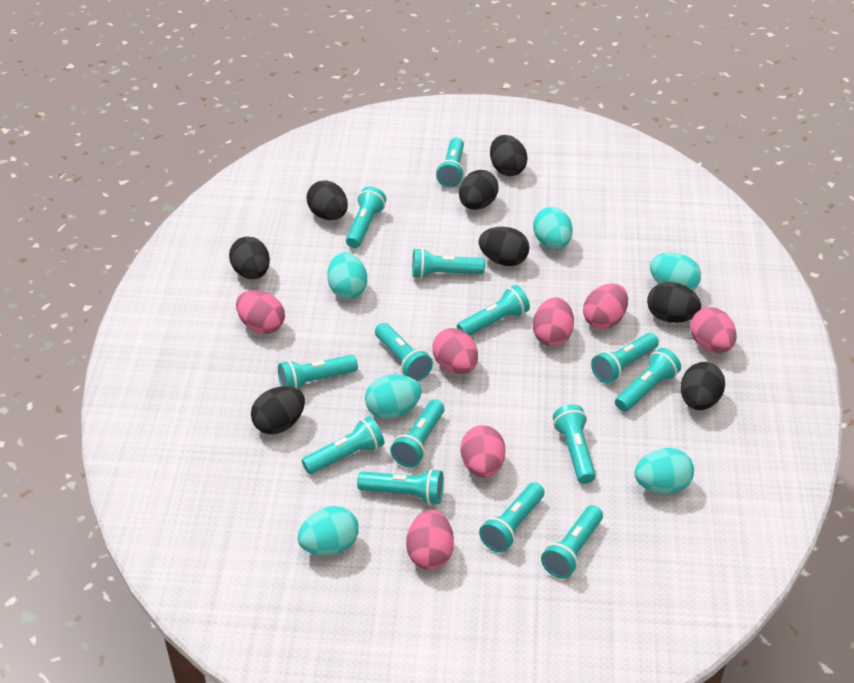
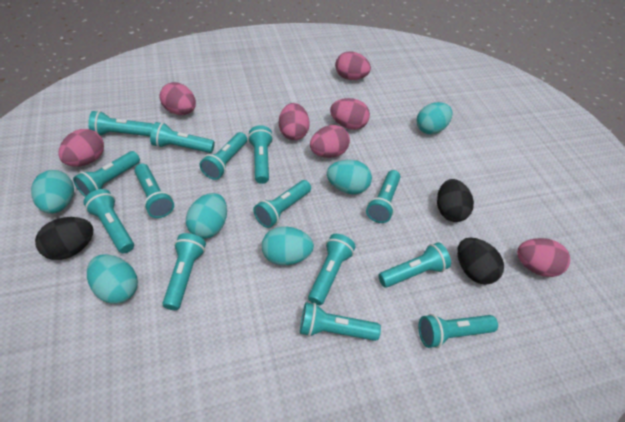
black egg: [229,237,270,279] [251,386,305,434] [307,180,348,220] [459,170,499,210] [479,227,529,266] [490,135,528,176] [647,282,701,323] [681,362,725,410] = 8 -> [35,217,94,260] [437,179,474,222] [457,238,504,285] = 3

